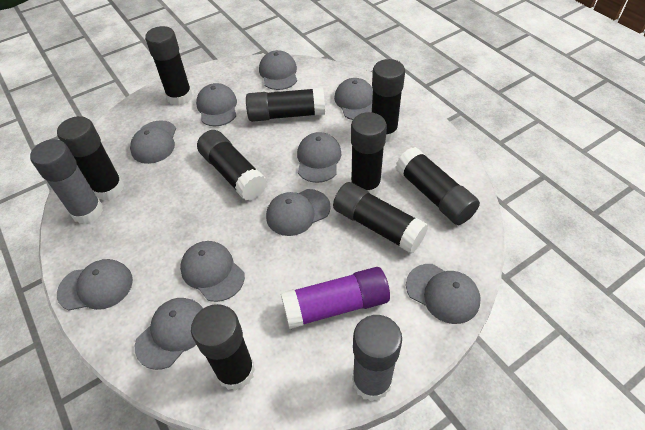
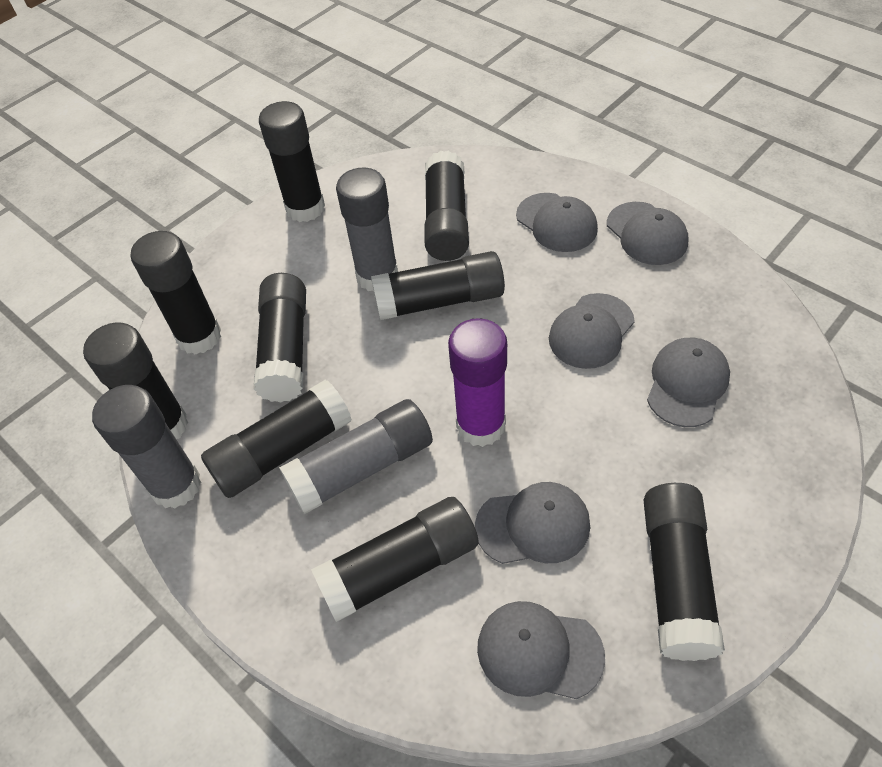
grey cap: [57,259,133,311] [130,120,176,164] [135,298,203,370] [180,241,245,302] [196,83,237,126] [259,50,297,90] [266,189,331,236] [297,132,342,183] [334,78,373,120] [406,264,481,324] = 10 -> [475,482,590,564] [477,601,605,699] [516,193,598,252] [549,293,635,369] [607,202,688,265] [647,338,730,427] = 6
grey glue stick: [30,139,103,224] [352,315,402,402] = 2 -> [92,385,201,509] [279,399,433,514] [336,168,398,291] = 3

